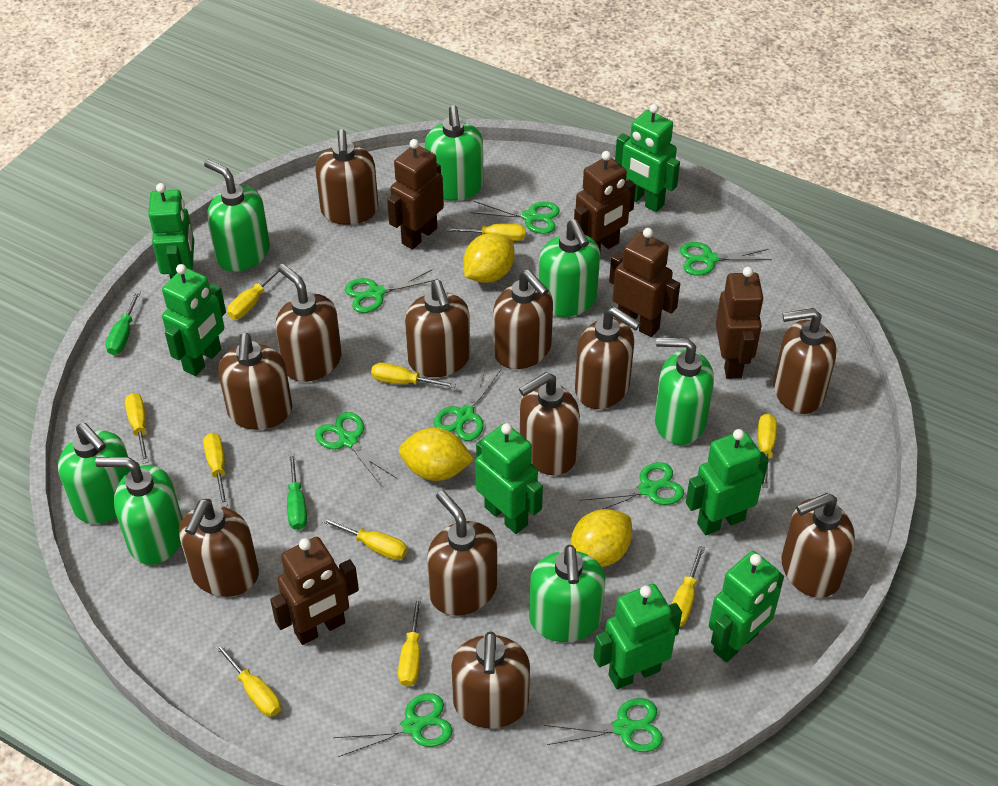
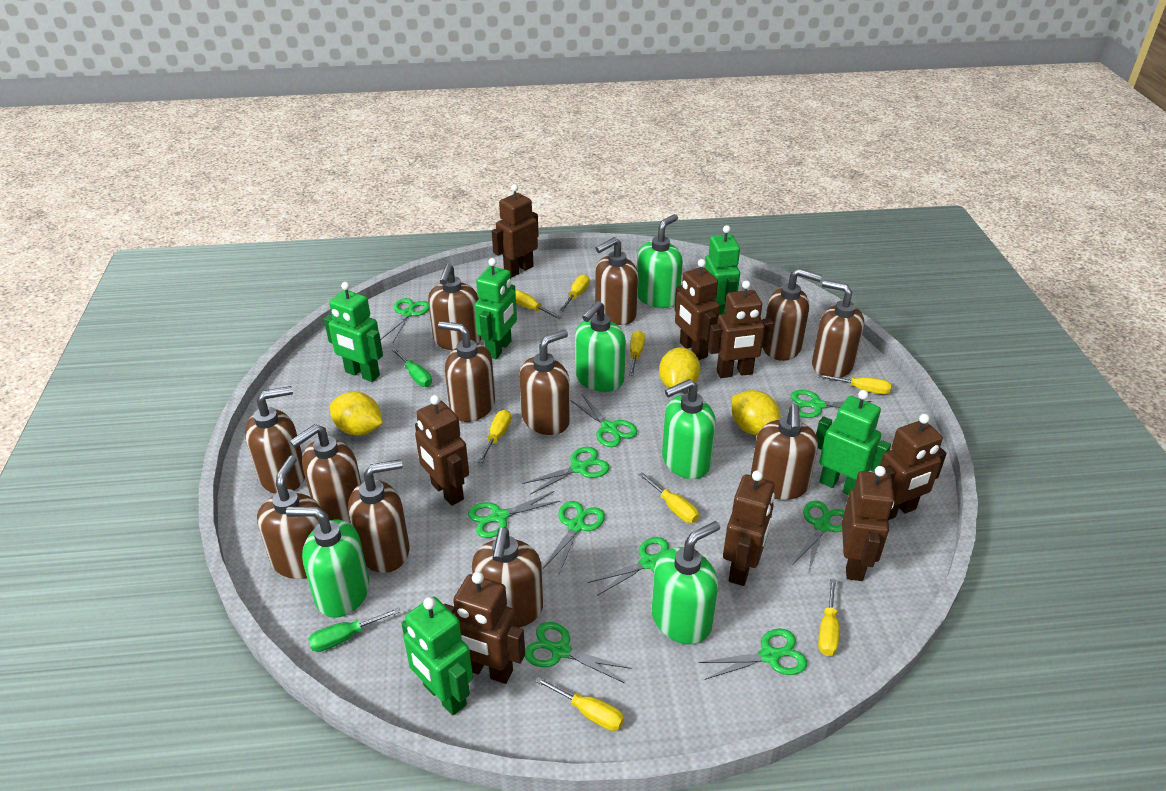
brown robot: [270,537,359,645] [387,139,444,250] [574,151,636,250] [609,228,680,337] [716,267,764,379] = 5 -> [415,395,469,506] [444,572,525,684] [492,184,539,278] [674,259,720,360] [708,280,774,378] [723,470,775,586] [842,466,894,581] [880,414,947,520] = 8
green robot: [148,183,194,279] [162,264,226,376] [475,423,543,534] [593,584,682,689] [615,104,680,212] [686,429,769,535] [709,551,784,662] = 7 -> [324,282,383,382] [401,596,473,716] [474,258,517,359] [704,225,740,315] [816,390,891,495] = 5
green scissors: [315,412,396,486] [333,693,453,757] [345,270,438,313] [434,365,501,441] [470,201,560,234] [544,698,663,752] [580,462,684,512] [680,242,772,275] = 8 -> [380,298,429,342] [468,491,560,538] [523,447,610,494] [525,622,631,683] [543,501,605,573] [570,394,637,447] [588,537,669,596] [698,629,807,680] [790,390,872,418] [793,501,844,571] = 10
green soap dispenser: [58,423,130,524] [95,457,183,565] [204,159,270,272] [425,105,483,201] [529,545,605,642] [539,220,600,317] [655,337,714,445] = 7 -> [286,507,369,618] [575,301,626,392] [637,214,683,308] [651,521,720,644] [662,379,716,479] = 5
yellow screwdriver: [125,393,149,464] [203,433,228,507] [215,643,281,717] [227,268,279,319] [321,517,407,560] [371,363,456,388] [398,597,421,687] [446,224,526,241] [672,546,705,627] [758,413,777,488] = 10 -> [478,410,511,463] [515,290,562,319] [535,677,624,731] [559,274,590,311] [629,331,645,376] [638,472,699,523] [818,374,891,394] [818,579,839,656] = 8

